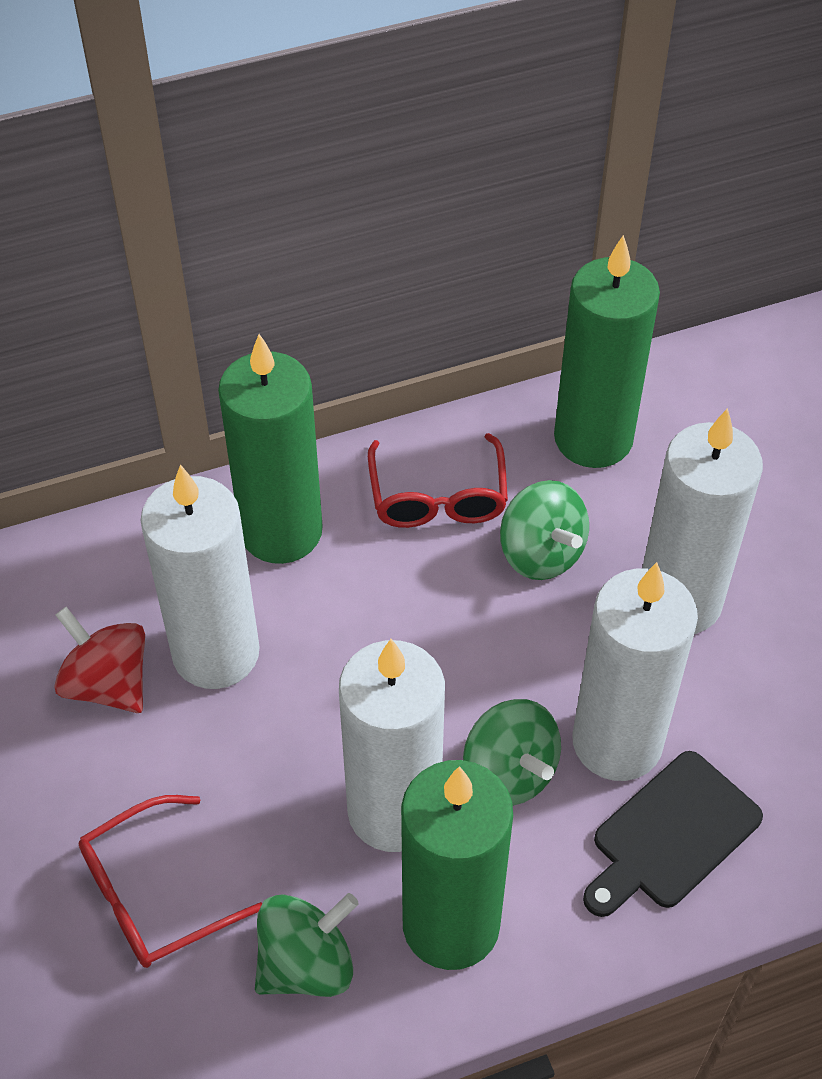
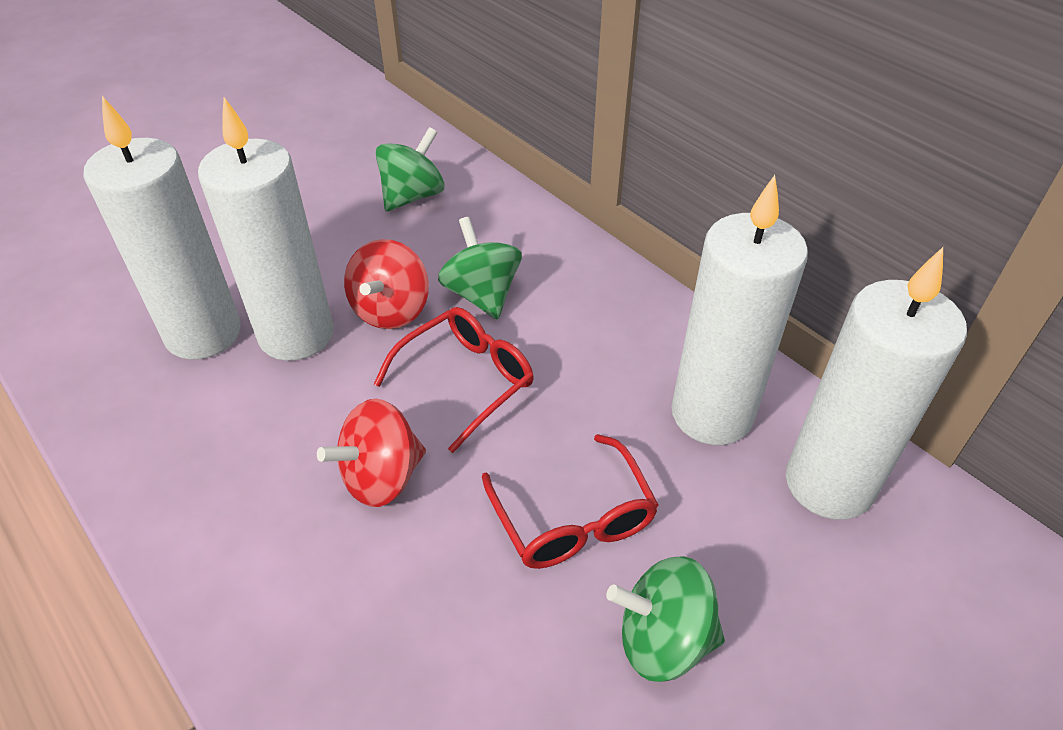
black cutting board: [583,751,763,917] = 1 -> none = 0
green candle: [218,334,323,564] [401,760,513,970] [554,235,660,468] = 3 -> none = 0
red spinning top: [54,607,145,713] = 1 -> [317,398,426,507] [344,239,429,329] = 2

